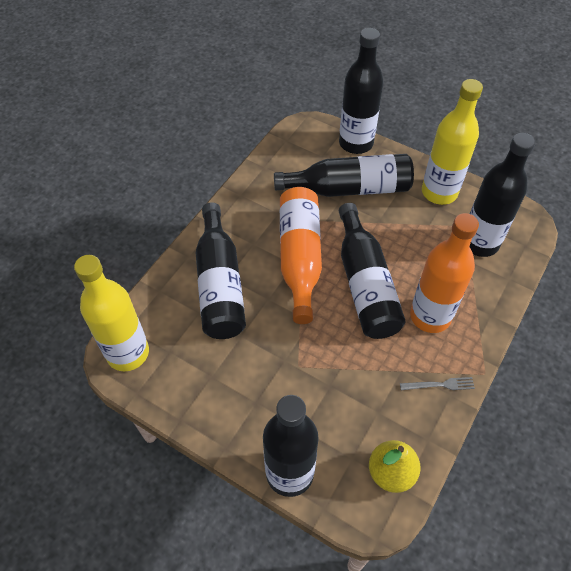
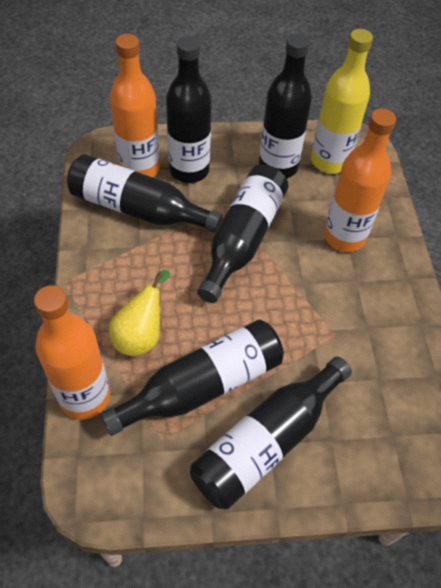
grey fork: [400,377,475,390] = 1 -> none = 0
orange bottle: [280,187,322,324] [410,213,479,333] = 2 -> [34,285,110,419] [110,34,160,177] [324,109,396,252] = 3
yellow bottle: [74,255,149,371] [422,79,483,205] = 2 -> [311,29,373,174] = 1

